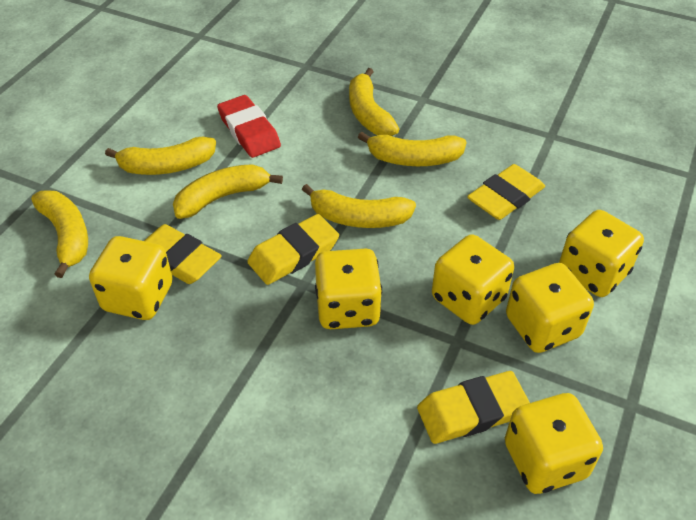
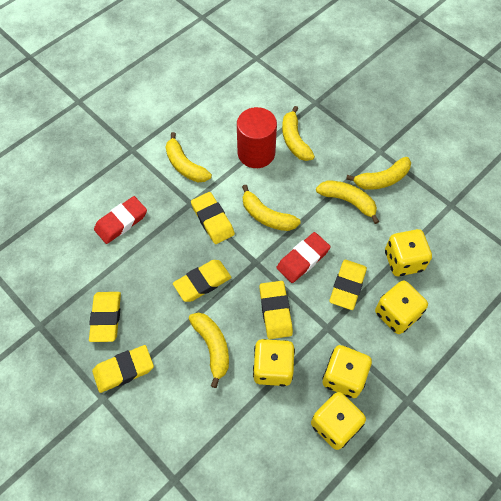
red cylinder: none = 0 -> [237,107,277,168] = 1
red eraser: [217,95,281,158] = 1 -> [94,196,147,244] [276,232,331,283] = 2
yellow dice: [89,236,173,320] [315,249,382,329] [432,234,514,325] [505,393,603,494] [506,263,594,353] [559,210,644,297] = 6 -> [253,339,295,387] [311,392,366,450] [322,345,372,398] [375,280,428,334] [385,229,432,276] = 5
yellow eraser: [144,224,222,284] [247,214,339,285] [417,371,530,444] [467,164,545,220] = 4 -> [89,292,121,342] [92,345,154,393] [173,260,231,302] [191,192,235,244] [259,281,293,339] [329,260,367,310] = 6

